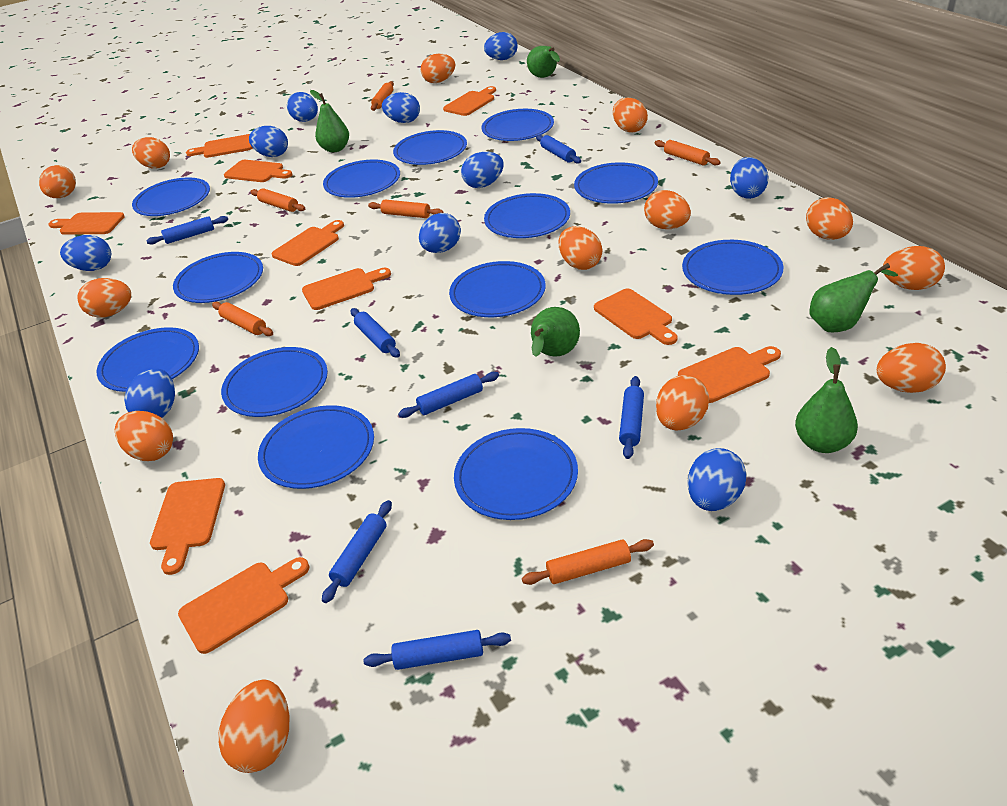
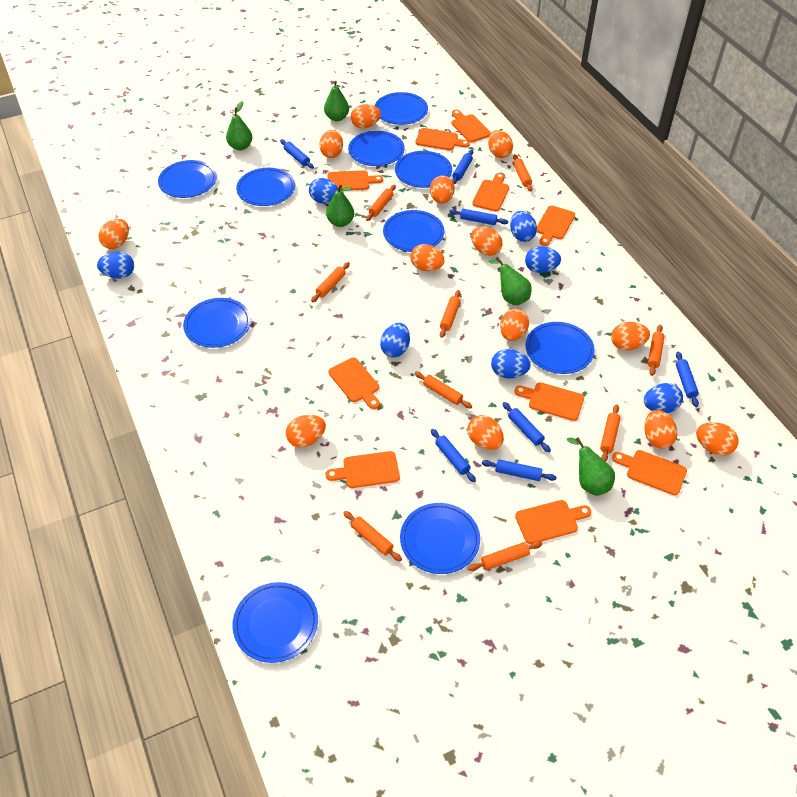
blue egg: [60,235,111,271] [124,368,175,418] [249,126,288,157] [287,92,318,122] [382,92,420,123] [419,213,461,253] [461,152,504,188] [484,32,518,60] [688,448,747,511] [730,157,768,199] = 10 -> [97,252,134,279] [309,178,338,204] [380,323,410,357] [491,349,531,379] [510,211,537,242] [525,246,561,273] [644,383,683,413] = 7
blue plate: [96,327,199,392] [132,178,210,216] [173,252,263,303] [221,347,328,417] [258,405,374,489] [323,160,400,198] [393,130,467,165] [449,261,546,317] [454,428,578,520] [482,109,554,141] [484,193,570,238] [574,162,658,204] [682,240,783,295] = 13 -> [158,160,217,198] [183,298,251,348] [232,582,318,663] [236,168,295,206] [348,131,405,166] [375,92,428,125] [383,210,444,252] [395,151,452,188] [400,503,480,574] [526,322,595,374] = 10
orange rolling pin: [212,302,273,336] [250,188,305,212] [368,200,444,218] [371,81,394,111] [522,539,654,585] [654,140,721,166] = 6 -> [311,262,350,302] [343,511,402,562] [366,185,396,221] [414,372,472,409] [440,290,461,338] [468,541,542,571] [513,154,533,192] [600,404,620,462] [648,325,664,376] = 9

